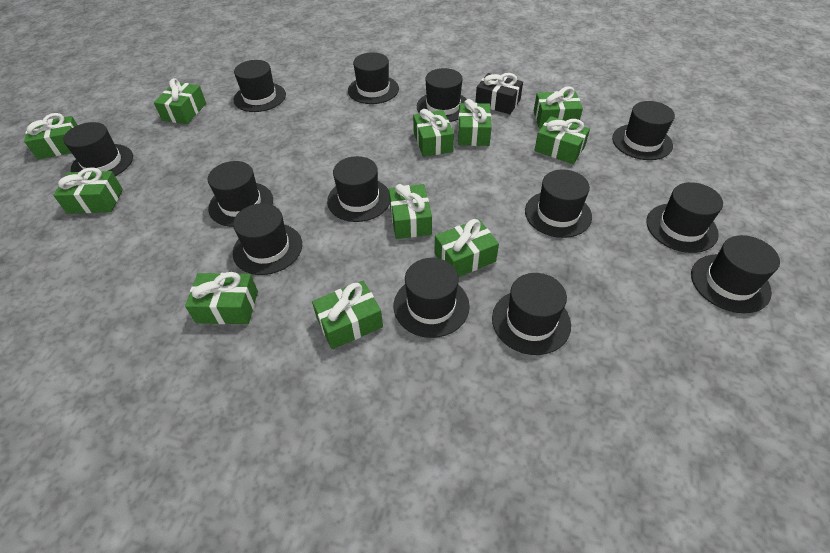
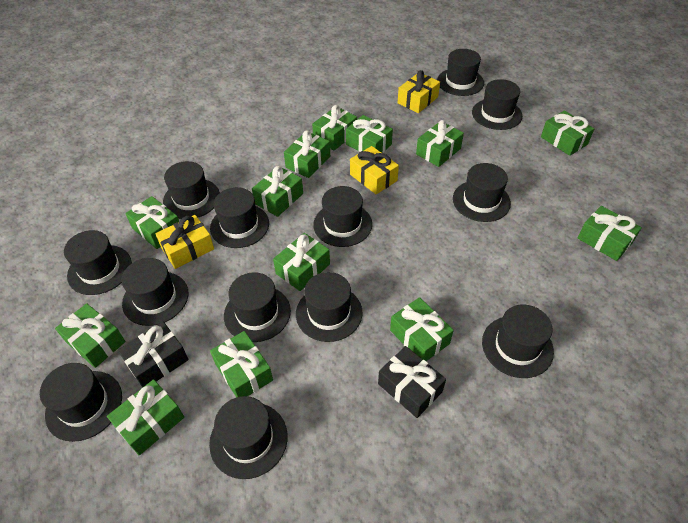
black gift: [475,73,523,114] = 1 -> [118,322,189,388] [378,346,446,418] = 2
green gift: [24,113,78,159] [53,167,123,214] [154,78,206,124] [185,272,258,324] [312,281,383,349] [389,184,432,239] [413,109,454,157] [435,219,499,277] [458,99,492,146] [534,87,583,128] [534,116,590,164] = 11 -> [55,303,126,368] [107,379,184,455] [125,196,179,249] [210,331,273,397] [252,166,303,217] [273,233,330,291] [284,130,330,178] [312,105,357,150] [346,115,393,153] [390,297,454,361] [416,120,464,167] [541,110,594,156] [578,206,642,261] = 13
yellow gift: none = 0 -> [155,215,214,269] [350,146,399,194] [398,70,440,113] = 3

